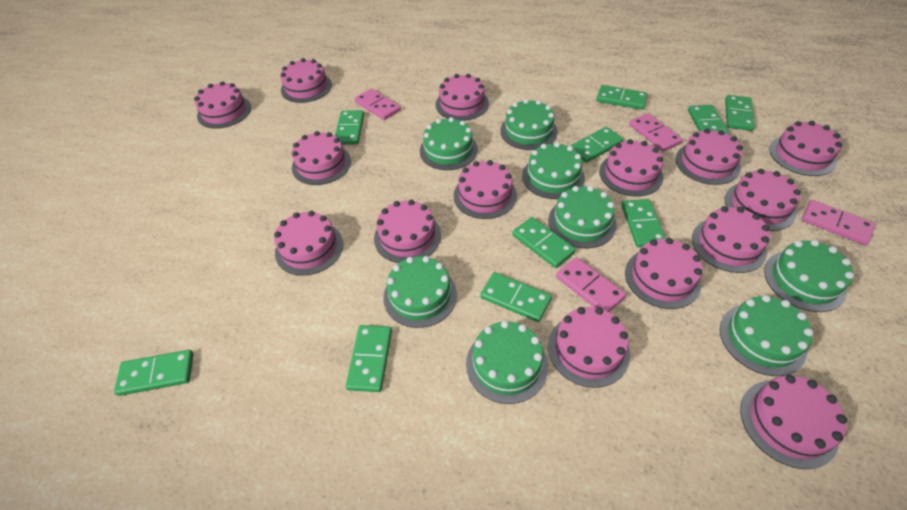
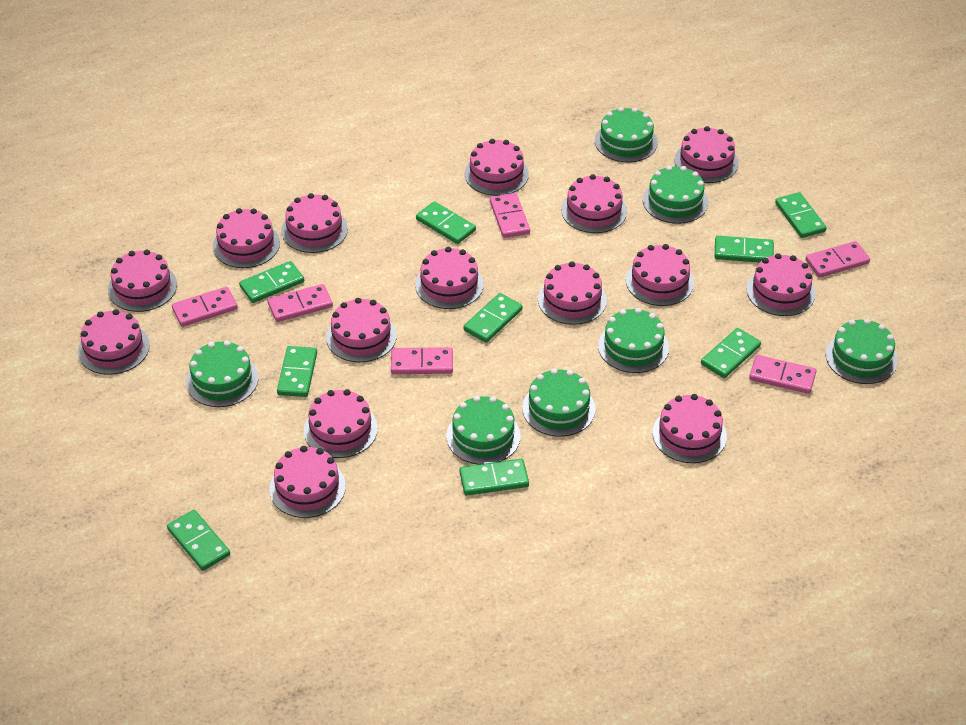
green cake: [383,256,457,328] [420,117,478,170] [466,321,548,404] [500,99,558,150] [522,142,585,199] [548,186,616,248] [720,295,813,376] [764,240,854,312] = 8 -> [186,341,258,407] [446,396,520,464] [522,369,596,437] [595,107,658,162] [598,308,669,373] [643,166,708,224] [826,319,898,384] = 7
green domino: [114,350,194,396] [335,110,364,145] [346,325,392,392] [480,272,552,322] [512,217,576,268] [570,127,624,163] [596,85,648,110] [621,199,666,248] [688,105,730,135] [725,95,755,131] = 10 -> [167,510,230,571] [239,261,304,303] [277,346,317,397] [416,201,476,244] [459,459,529,495] [464,293,523,343] [701,328,761,378] [715,236,774,262] [775,192,827,238] = 9
pink domino: [355,89,401,120] [556,257,626,312] [629,113,683,152] [802,200,875,245] = 4 -> [172,287,238,327] [268,284,333,322] [391,347,453,374] [490,193,530,238] [749,355,816,394] [805,241,870,278] = 6

